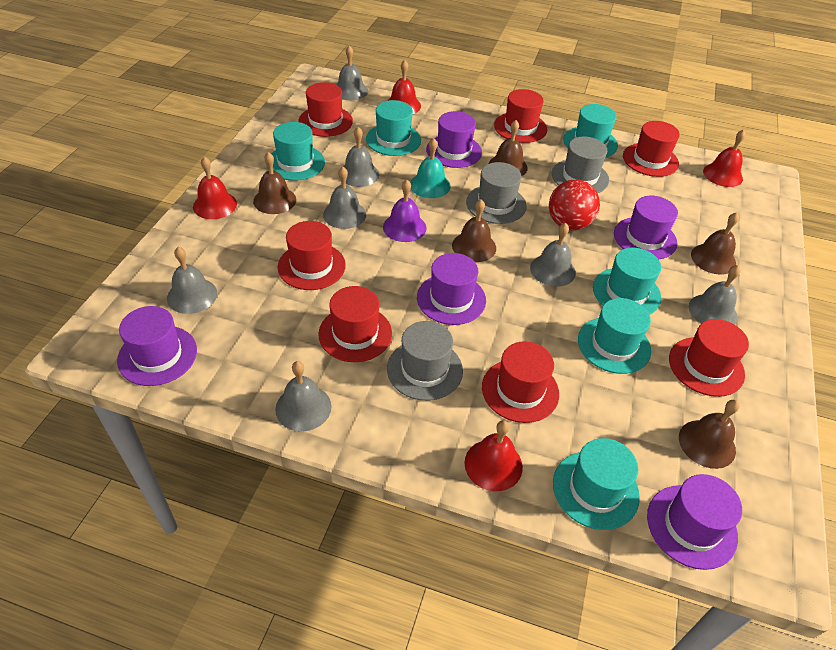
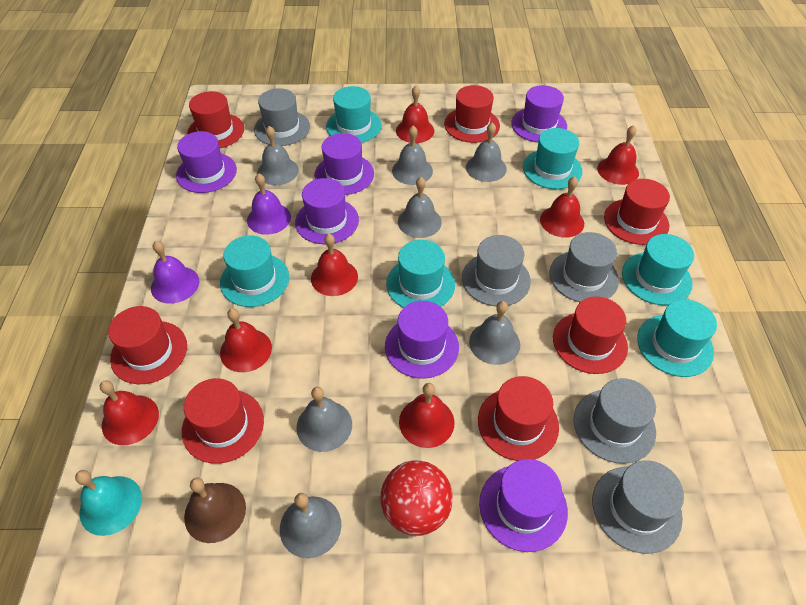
brown bell: [253,152,296,214] [452,199,496,262] [489,120,528,176] [679,400,740,469] [691,212,739,275] = 5 -> [184,478,246,543] = 1
grey hat: [387,321,463,401] [466,162,527,224] [552,137,609,193] = 3 -> [254,88,310,146] [462,235,531,306] [550,232,619,302] [573,378,656,464] [592,460,684,554] = 5
purple bell: [383,180,427,242] = 1 -> [151,241,199,304] [247,173,291,235] = 2
purple hat: [117,306,197,386] [417,253,486,325] [426,111,482,168] [614,196,678,260] [647,474,742,570] = 5 -> [176,131,237,193] [295,178,359,244] [314,133,374,195] [385,301,459,379] [479,459,568,552] [511,85,567,142] = 6
red bell: [193,157,237,219] [387,60,421,114] [464,420,523,491] [703,129,746,187] = 4 -> [100,380,159,445] [220,308,272,372] [311,234,358,296] [396,86,434,143] [399,383,455,448] [540,176,584,238] [597,125,639,185] = 7

